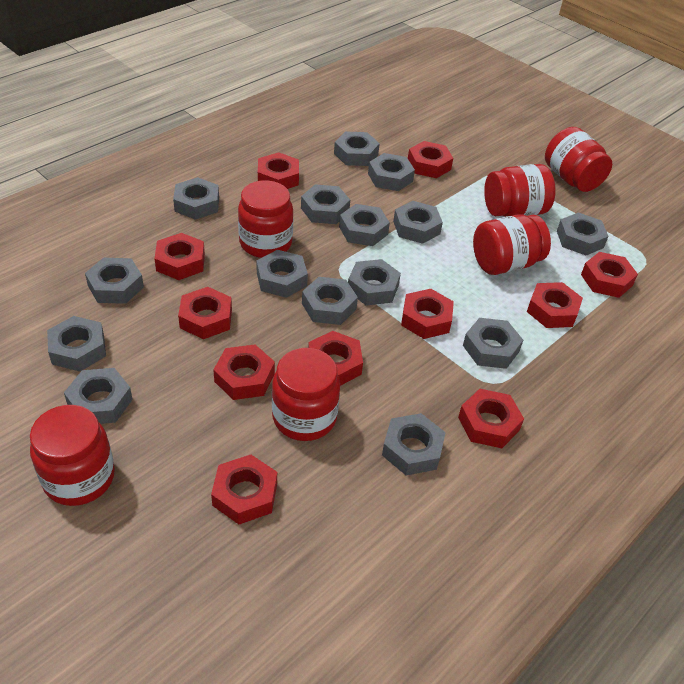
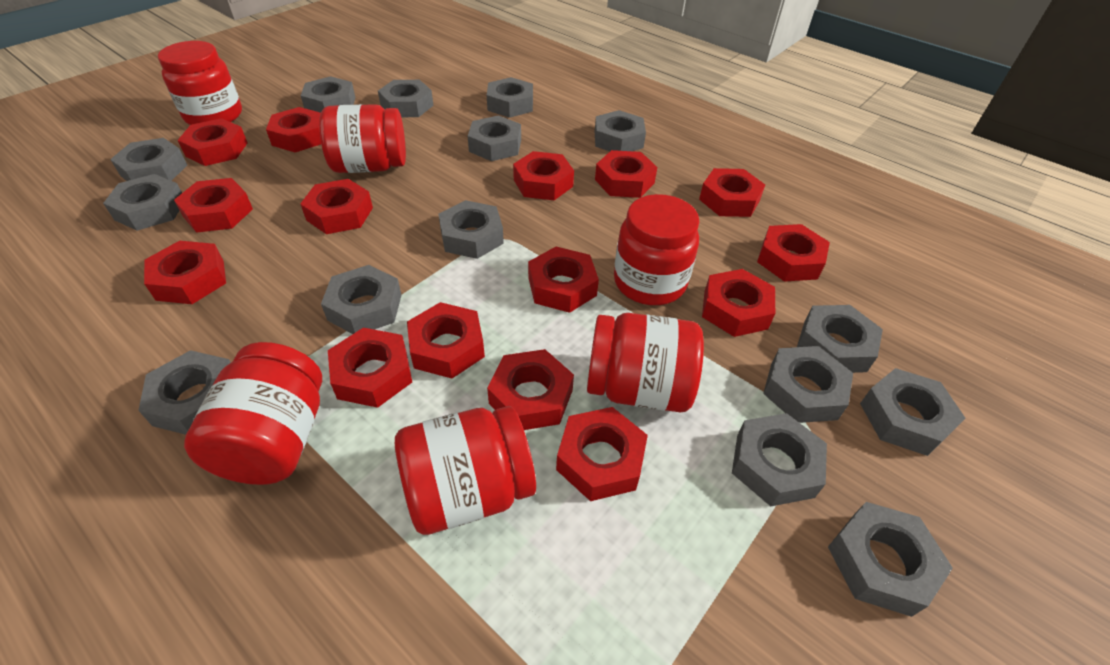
red nut: [154,233,205,280] [178,287,232,339] [211,455,277,524] [213,344,275,400] [258,152,299,189] [308,331,363,386] [401,289,454,339] [408,141,453,178] [458,389,524,448] [527,282,583,328] [581,252,638,298] = 11 -> [144,241,226,304] [174,178,253,233] [177,118,248,166] [266,107,321,152] [300,179,373,234] [328,328,412,408] [407,302,485,378] [487,349,574,430] [513,151,574,200] [528,247,599,313] [556,407,648,501] [595,150,657,198] [699,168,765,217] [702,269,775,337] [757,224,830,282] = 15

